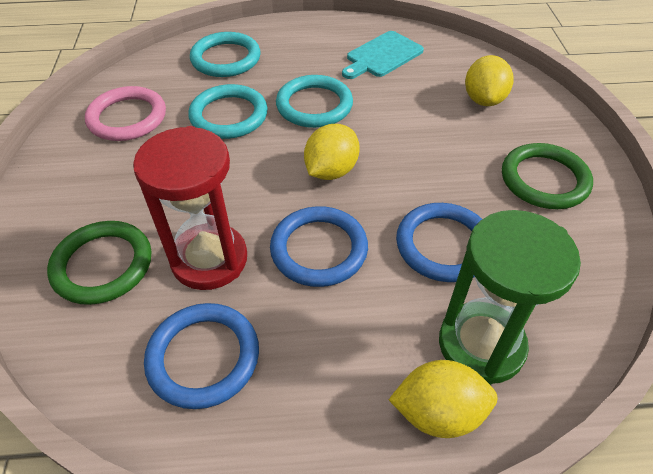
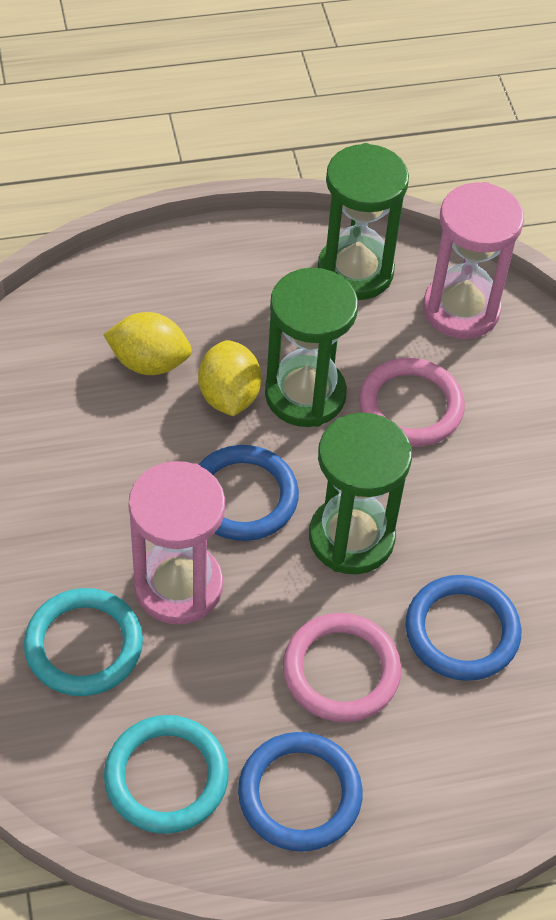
green hourglass: [439,210,581,385] = 1 -> [265,268,358,427] [309,413,412,574] [318,143,409,300] = 3
green ring: [47,221,151,305] [502,143,593,209] = 2 -> none = 0
pink hourglass: none = 0 -> [128,461,225,624] [423,182,524,339] = 2
pink ring: [85,86,166,141] = 1 -> [283,613,401,722] [359,358,465,447] = 2
red hourglass: [133,126,247,290] = 1 -> none = 0
turquoise cutting board: [342,31,424,79] = 1 -> none = 0
turquoise ring: [188,84,268,139] [190,32,260,77] [276,75,353,128] = 3 -> [24,588,143,696] [104,715,229,834] = 2
yellow lemon: [304,124,360,180] [389,360,498,438] [465,55,514,106] = 3 -> [103,312,192,375] [198,340,261,416] = 2

